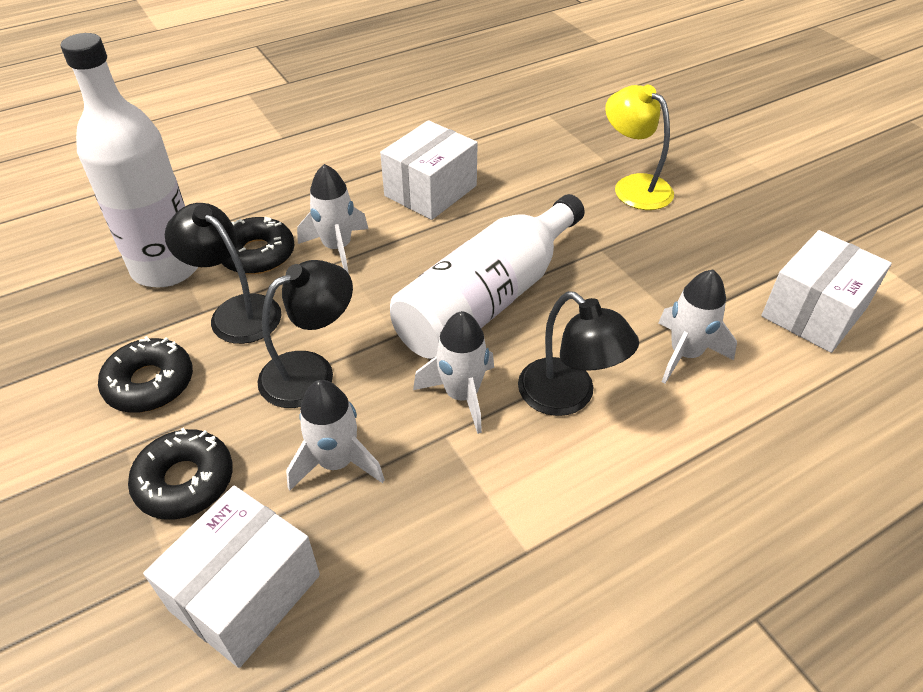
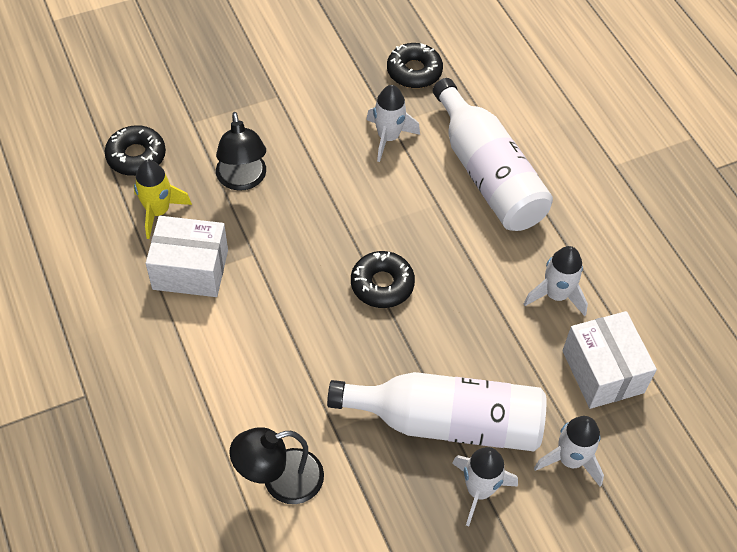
black lamp: [165,203,281,344] [258,260,353,408] [518,291,639,416] = 3 -> [216,112,266,191] [229,427,324,504] = 2
white box: [143,485,320,668] [380,120,478,220] [761,230,892,353] = 3 -> [146,216,228,297] [562,311,657,409] = 2
yellow lamp: [605,85,674,210] = 1 -> none = 0
yellow rocket: none = 0 -> [134,160,192,239] = 1

